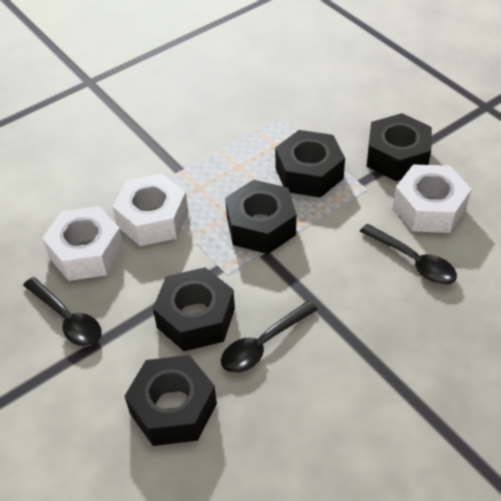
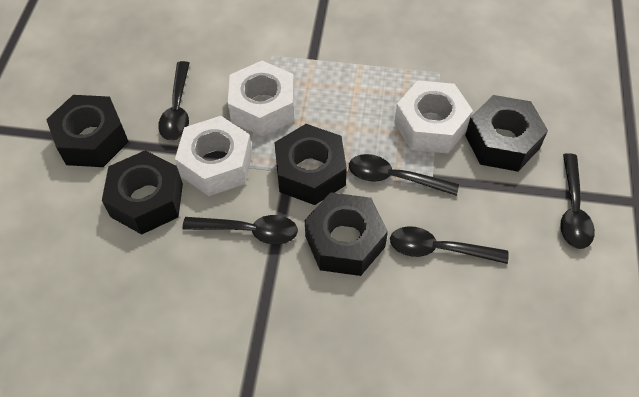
black spoon: [23,277,102,347] [221,301,318,373] [360,223,457,285] = 3 -> [158,61,190,141] [182,215,298,244] [349,154,459,196] [390,226,509,264] [560,153,595,249] = 5

